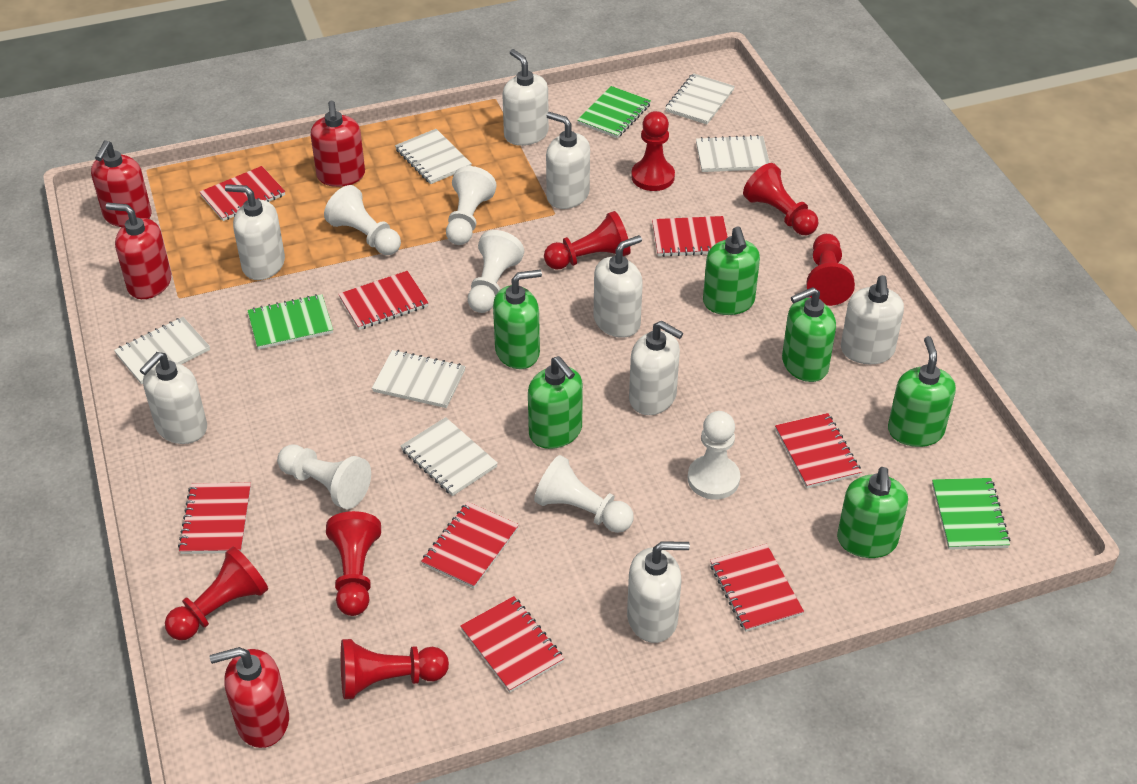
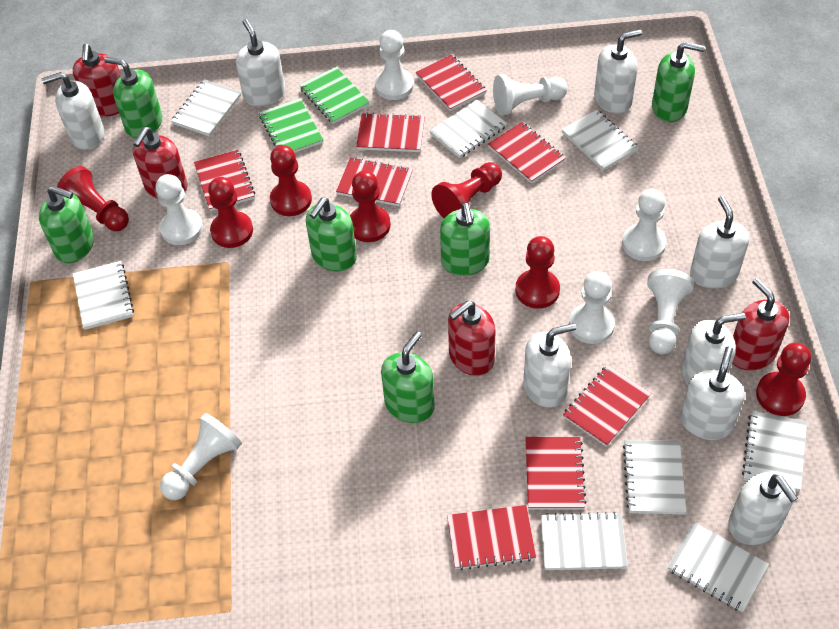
green notebook: [247,294,333,349] [577,86,651,138] [932,478,1011,550] = 3 -> [259,98,323,153] [300,67,370,124] = 2
white notebook: [114,317,210,384] [372,350,466,408] [395,129,472,184] [401,417,498,496] [665,73,735,124] [696,135,770,172] = 6 -> [73,261,134,330] [171,80,241,137] [429,100,507,158] [541,512,628,570] [562,110,639,171] [623,440,686,514] [667,522,769,612] [742,411,807,492] = 8
white pawn: [277,445,371,509] [324,185,401,255] [446,166,497,245] [468,230,524,313] [534,455,634,533] [688,411,740,500] = 6 -> [156,174,203,245] [160,413,242,500] [375,30,414,100] [493,74,568,115] [569,271,615,344] [622,189,666,261] [647,269,694,354] = 7

